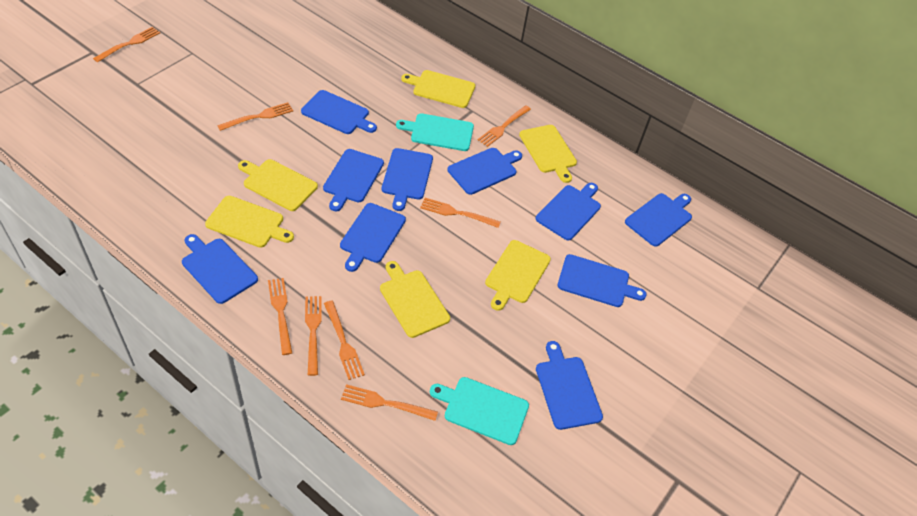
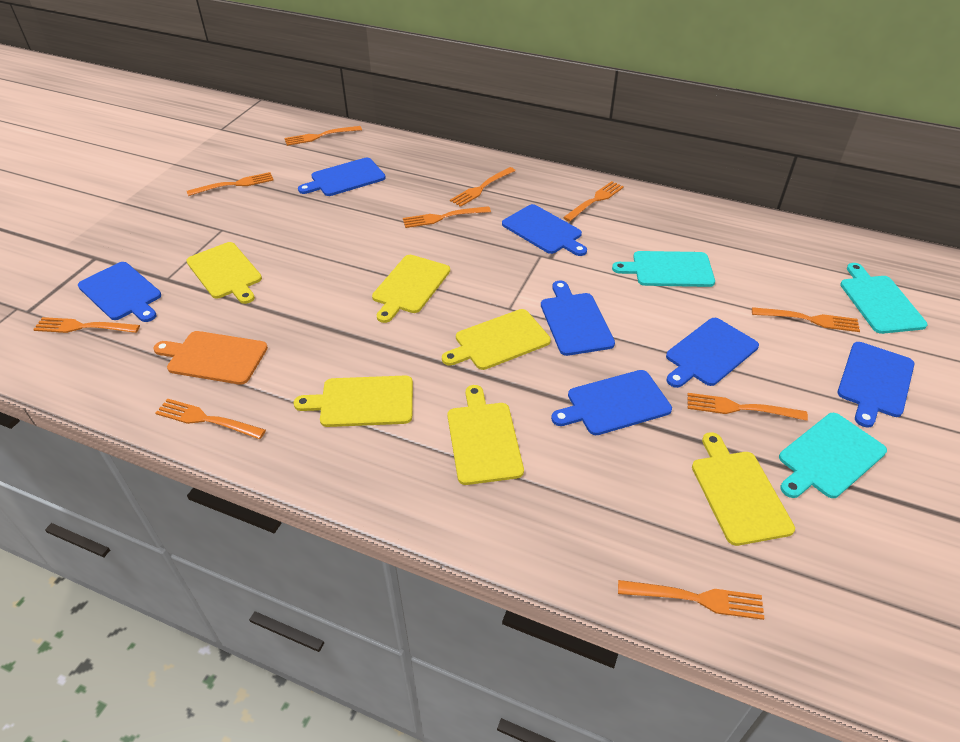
blue cutting board: [182,234,258,304] [301,90,377,134] [323,149,384,211] [340,203,406,272] [382,148,433,211] [447,148,522,195] [536,183,601,240] [536,341,603,430] [557,254,647,307] [625,193,692,247] = 10 -> [78,262,161,322] [298,158,386,196] [502,204,587,256] [541,281,615,356] [551,370,672,435] [666,318,759,388] [838,342,914,428] = 7
orange cutting board: none = 0 -> [154,331,268,385] = 1
orange fork: [93,27,160,62] [217,102,293,131] [268,278,292,355] [305,296,322,376] [324,301,365,380] [341,384,438,421] [420,198,501,228] [478,105,531,147] = 8 -> [33,317,140,333] [155,398,266,439] [187,172,274,196] [284,126,362,146] [403,206,491,228] [450,167,516,207] [563,181,624,222] [618,580,765,620] [687,393,808,421] [752,307,860,332] = 10
turquoise cutting board: [396,113,474,151] [430,377,529,445] = 2 -> [612,251,715,287] [779,413,887,498] [840,263,927,334] = 3

